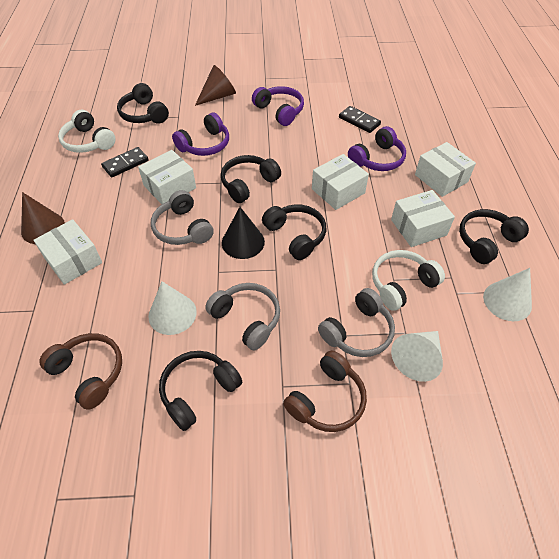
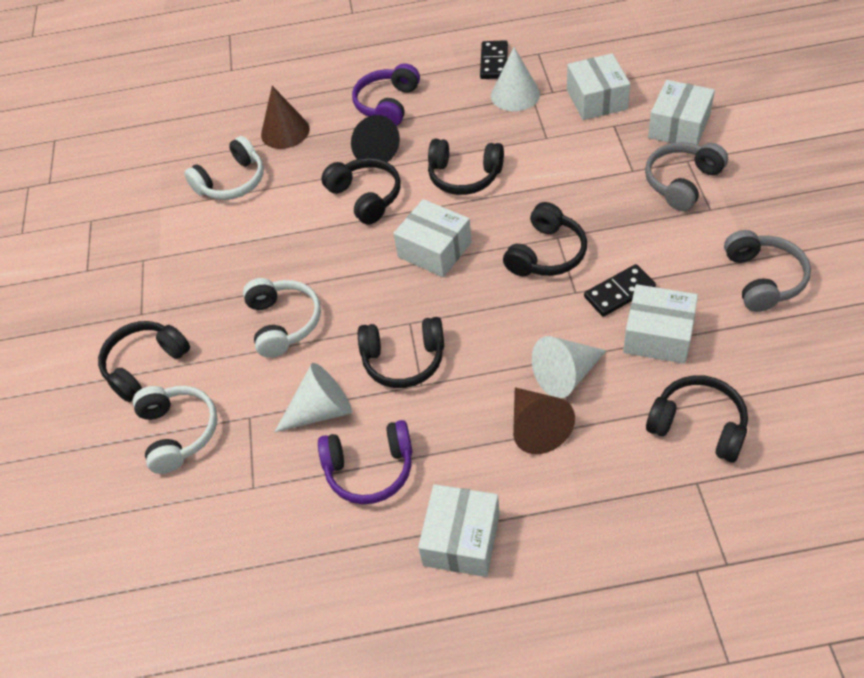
black headphones: [117,83,169,124] [159,351,242,431] [221,155,281,203] [262,204,326,260] [459,209,529,264] = 5 -> [98,321,190,402] [321,158,401,225] [358,317,444,388] [428,139,504,195] [503,202,587,276] [646,375,748,463] = 6
brown headphones: [39,333,122,410] [283,350,367,432] = 2 -> none = 0
grey headphones: [151,190,214,245] [205,283,280,351] [318,288,395,357] = 3 -> [645,142,728,211] [724,230,811,312] = 2
purple headphones: [172,113,229,156] [252,86,304,126] [348,126,406,171] = 3 -> [318,420,412,504] [352,63,420,126] = 2
white headphones: [58,110,116,153] [372,250,445,311] = 2 -> [133,386,218,474] [184,136,264,200] [243,278,321,358] = 3

